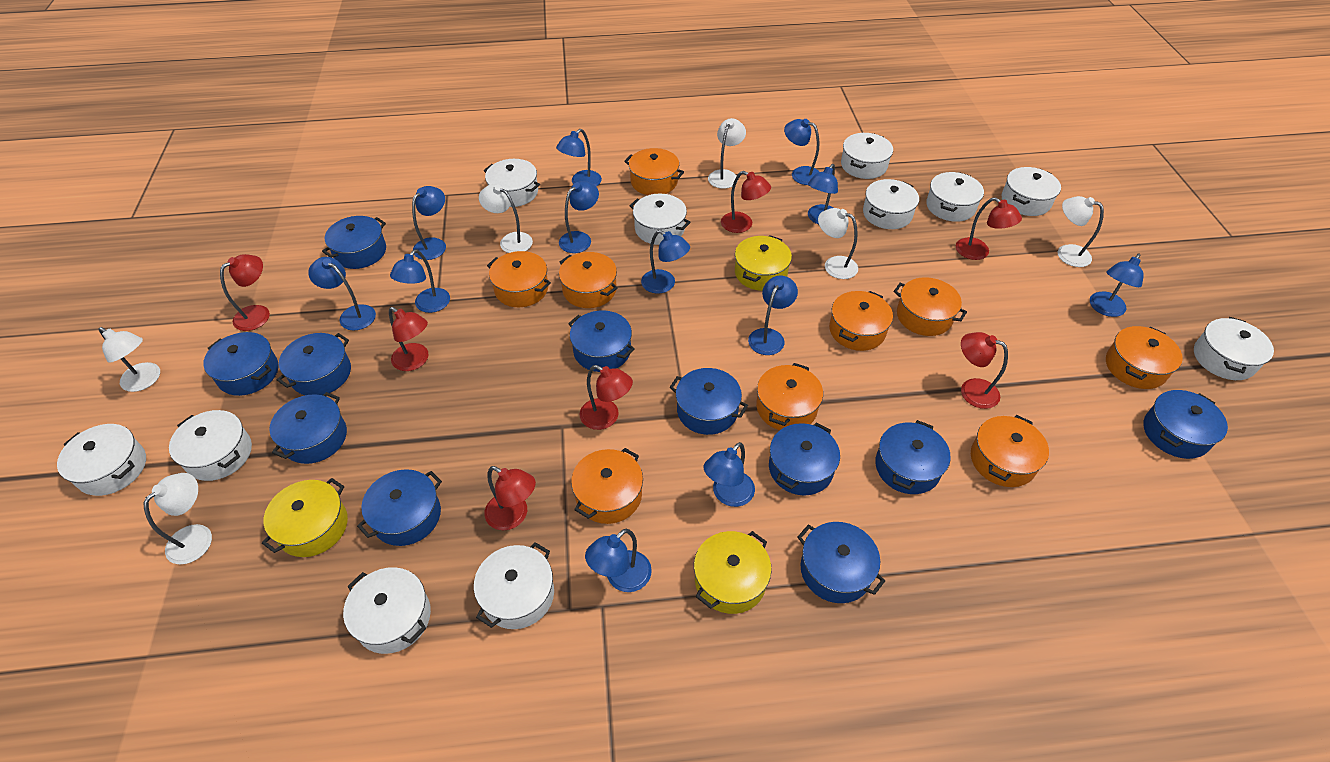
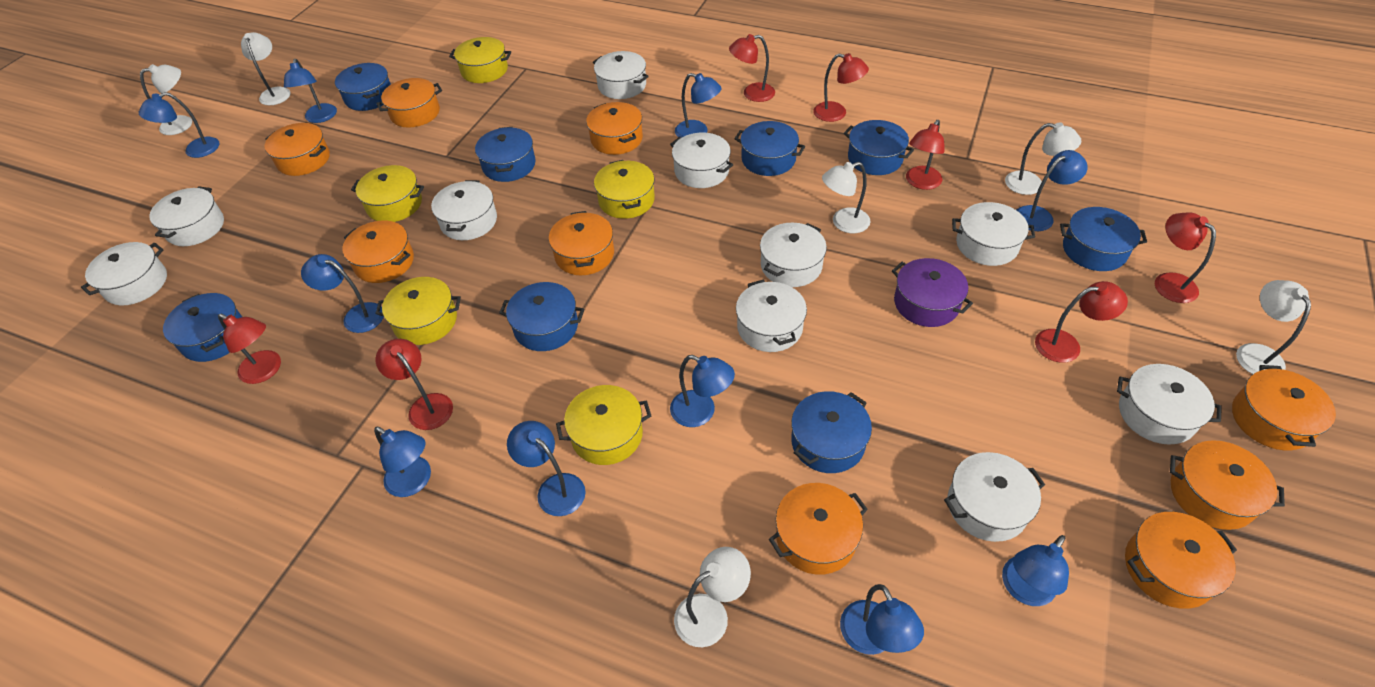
blue lamp: [308,257,376,330] [390,250,450,313] [412,186,446,260] [556,129,602,187] [559,181,599,253] [585,529,652,592] [641,230,690,294] [704,442,755,507] [748,276,798,355] [784,119,819,185] [808,164,838,224] [1090,254,1144,317] = 12 -> [139,92,219,158] [284,59,337,123] [301,254,384,333] [374,427,431,497] [507,421,586,516] [670,355,735,427] [675,73,722,138] [840,584,924,655] [1002,535,1069,606] [1017,150,1088,231] = 10
blue pot: [203,332,278,396] [269,392,347,464] [277,333,351,395] [322,216,386,269] [357,469,442,546] [568,310,635,372] [670,368,748,435] [769,422,840,495] [797,522,885,603] [875,420,951,494] [1144,390,1228,459] = 11 -> [163,293,242,362] [335,63,391,111] [475,127,536,182] [499,282,584,351] [734,121,805,176] [791,391,872,473] [844,120,914,175] [1060,207,1147,271] = 8
purple pot: none = 0 -> [892,258,973,327] = 1
white pot: [57,424,146,496] [169,410,252,481] [343,567,431,654] [474,542,554,629] [484,159,540,207] [630,194,691,245] [841,133,893,179] [863,179,919,229] [926,172,984,222] [1002,167,1061,216] [1194,317,1274,380] = 11 -> [81,242,167,305] [149,186,224,246] [431,180,497,240] [593,51,649,99] [670,133,733,188] [736,280,807,352] [760,223,827,287] [944,452,1045,542] [952,202,1035,266] [1117,364,1222,445] = 10
yellow pot: [262,478,348,557] [694,531,772,614] [735,235,792,291] = 3 -> [351,165,424,222] [375,277,461,345] [449,37,511,83] [556,385,651,465] [594,160,655,219] = 5

